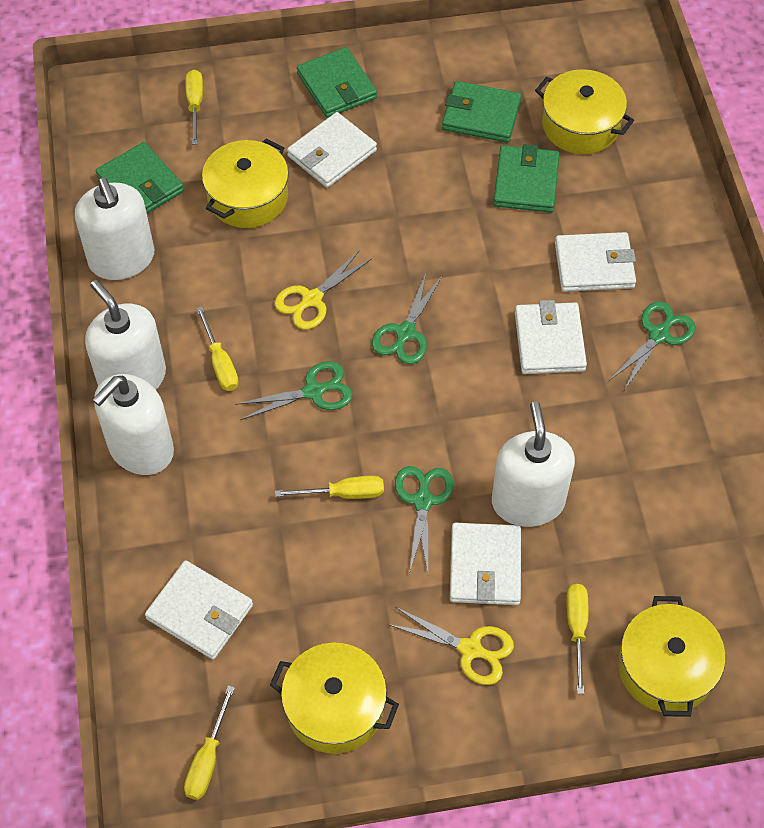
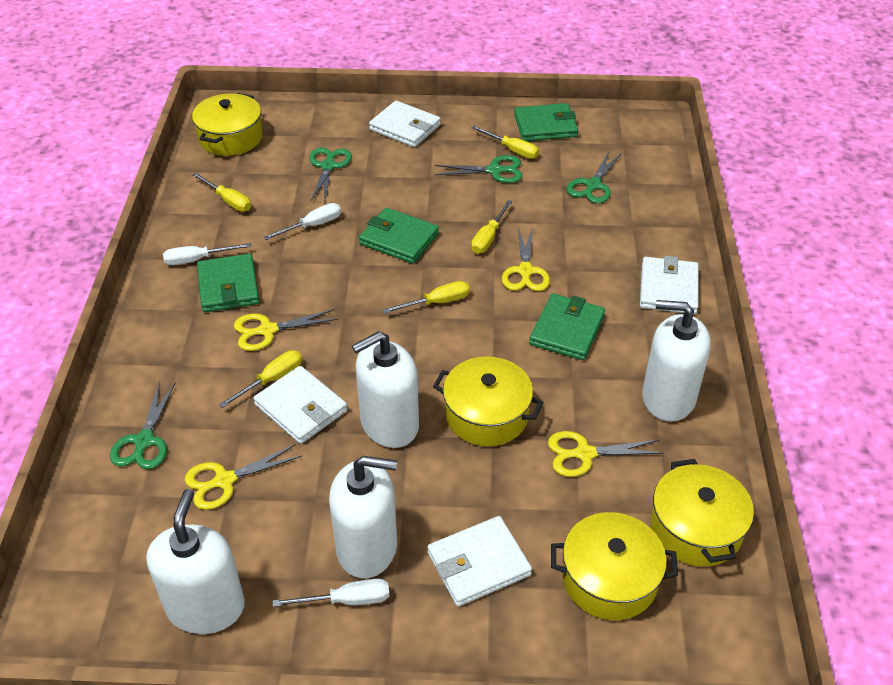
white screwdriver: none = 0 -> [163,243,251,265] [264,203,341,240] [273,579,389,607] = 3
white wallet: [145,560,253,660] [287,112,377,188] [450,523,521,605] [515,300,587,374] [555,232,636,292] = 5 -> [253,366,347,444] [369,101,441,147] [427,516,532,607] [640,256,699,314] = 4
yellow scissors: [274,250,372,330] [387,607,514,685] = 2 -> [185,444,302,510] [234,309,338,351] [502,227,550,291] [548,431,664,477] = 4

